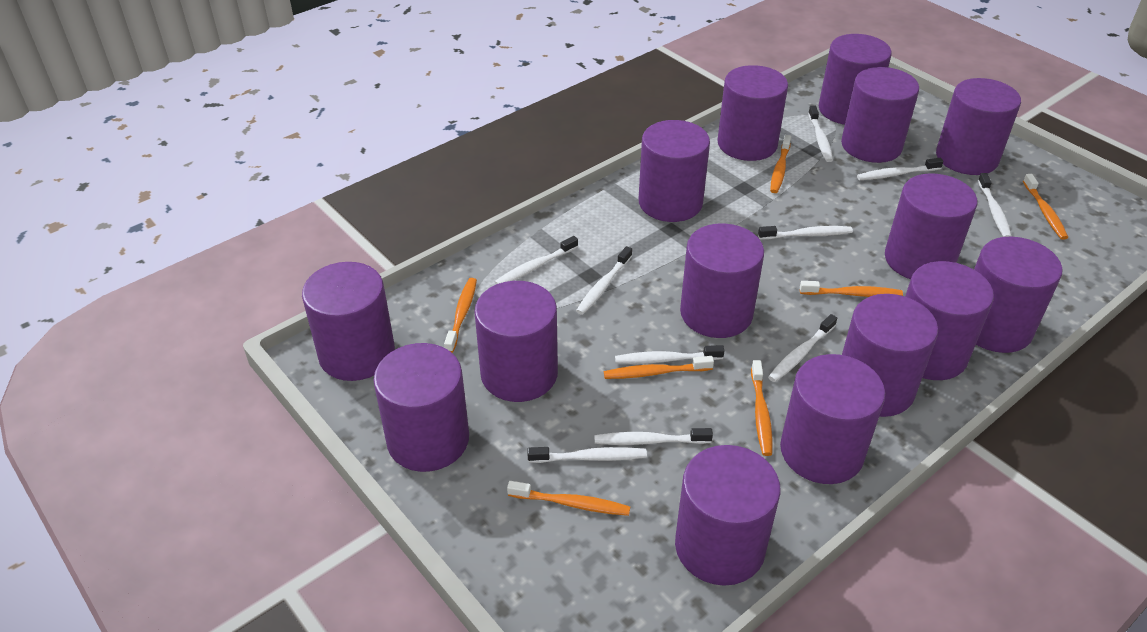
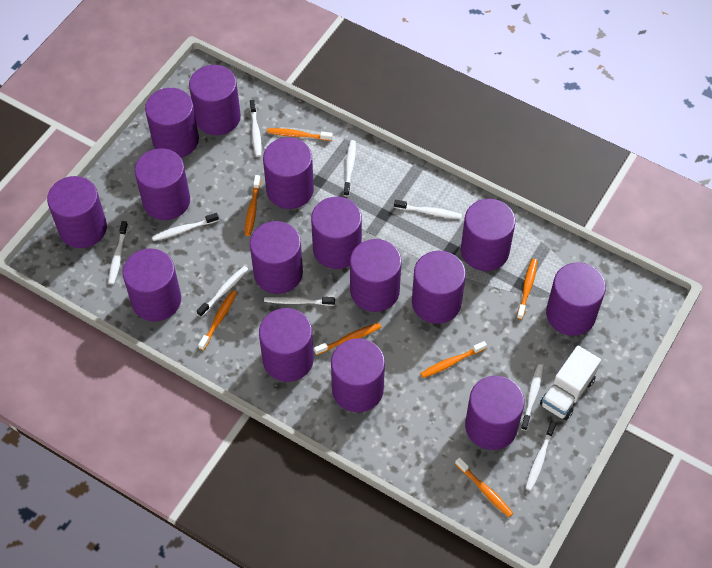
white toothbrush: [495,236,578,284] [527,447,647,463] [576,246,632,315] [594,428,713,445] [615,345,725,364] [758,226,853,240] [768,314,837,382] [808,106,833,162] [857,158,944,180] [978,173,1012,237] = 10 -> [108,221,128,284] [152,213,219,241] [197,266,248,317] [250,100,262,157] [264,296,335,306] [344,140,356,197] [394,200,462,219] [521,364,544,431] [525,421,557,491] = 9
white truck: none = 0 -> [540,346,601,420] = 1

